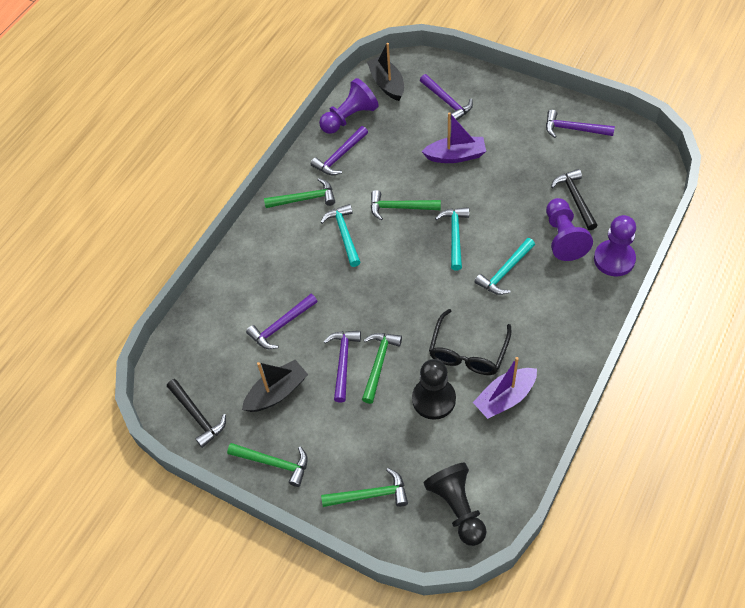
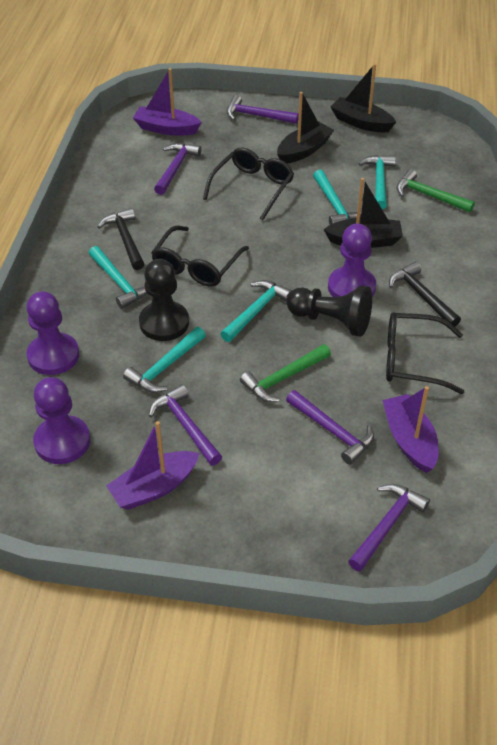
black boat: [242,360,308,412] [367,43,404,101] = 2 -> [277,92,334,163] [323,178,403,248] [330,64,396,133] = 3
black glasses: [429,309,511,375] = 1 -> [151,226,249,287] [203,147,294,220] [386,312,464,394] = 3
green hammer: [227,443,308,487] [264,178,335,208] [321,468,408,507] [362,333,402,404] [371,190,441,220] = 5 -> [240,344,331,402] [396,169,475,213] = 2
purple boat: [422,112,486,163] [473,357,537,419] = 2 -> [106,421,200,510] [133,68,202,136] [383,386,438,473] = 3
turquoise hammer: [321,204,361,267] [435,207,469,271] [475,238,535,295] = 3 -> [89,246,147,309] [123,327,206,393] [220,280,292,342] [313,170,362,225] [358,155,396,210] = 5

